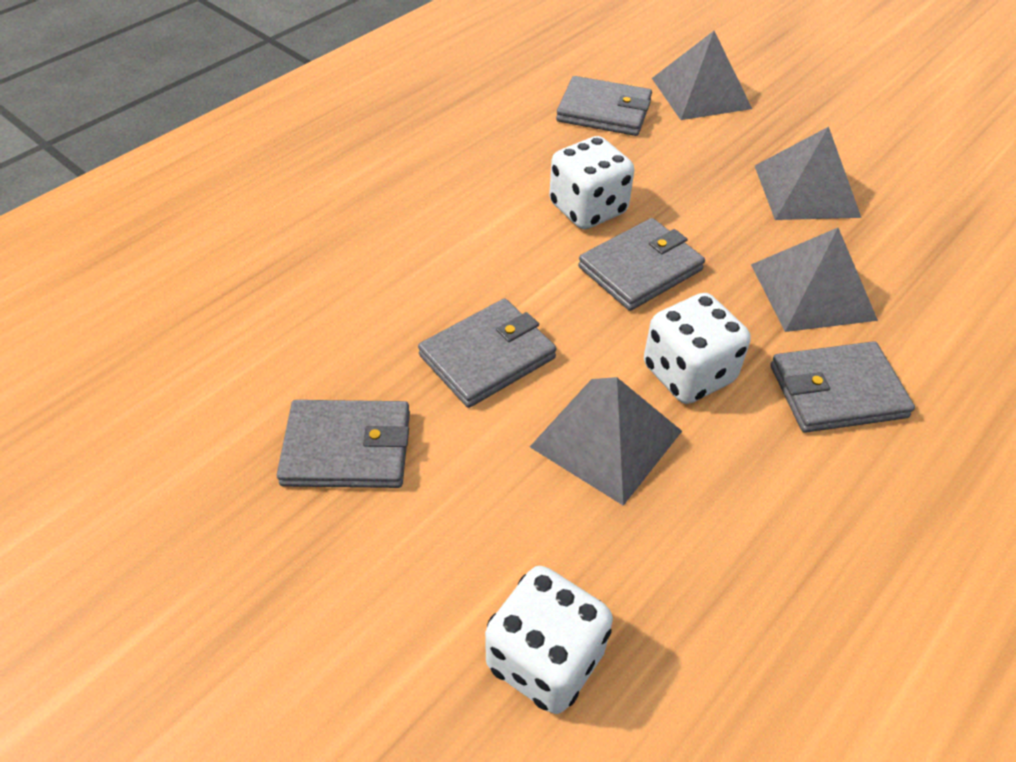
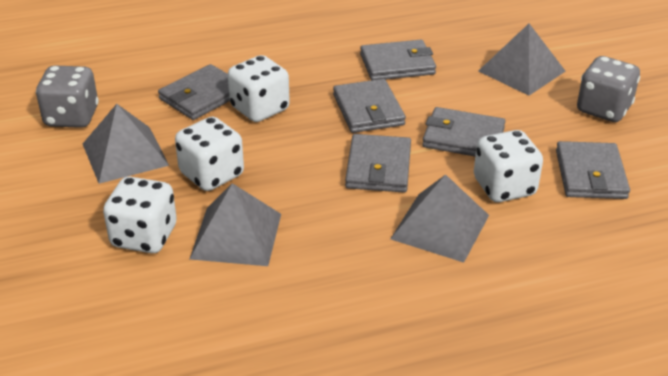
grey dice: none = 0 -> [36,65,99,128] [577,56,640,122] = 2
grey wallet: [276,400,410,488] [418,299,556,408] [556,76,652,136] [578,218,705,311] [770,341,915,433] = 5 -> [158,64,230,120] [333,79,406,133] [345,134,411,193] [360,40,436,80] [422,107,505,157] [556,141,630,199] = 6
white dice: [485,566,613,714] [549,136,634,229] [644,293,751,404] = 3 -> [103,177,177,253] [175,116,244,191] [228,55,290,122] [474,130,543,202] = 4

